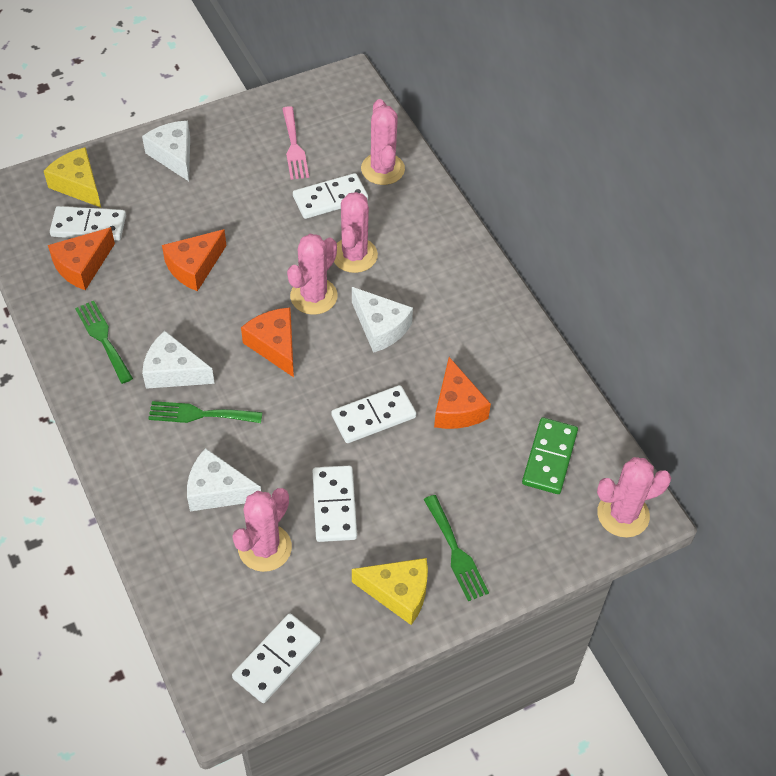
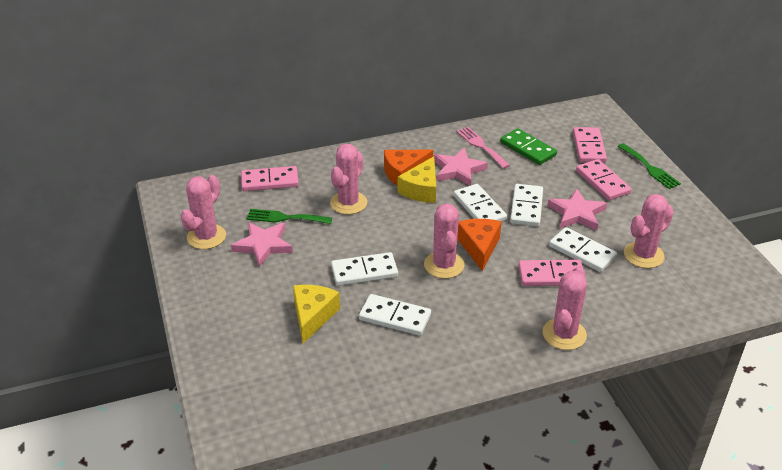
green fork: [75,301,133,384] [148,401,263,423] [424,495,489,601] = 3 -> [246,209,332,224] [617,143,681,189] = 2
orange cheese: [48,227,115,290] [162,229,226,291] [241,308,294,377] [434,357,491,429] = 4 -> [384,150,433,186] [457,219,501,271] = 2
pink domino: none = 0 -> [241,166,299,191] [518,260,586,286] [573,127,607,163] [576,159,632,200] = 4
pink star: none = 0 -> [231,222,293,267] [434,148,488,186] [548,188,607,231] = 3
white cheese: [142,121,190,181] [142,331,215,389] [187,448,261,511] [352,287,413,353] = 4 -> none = 0

